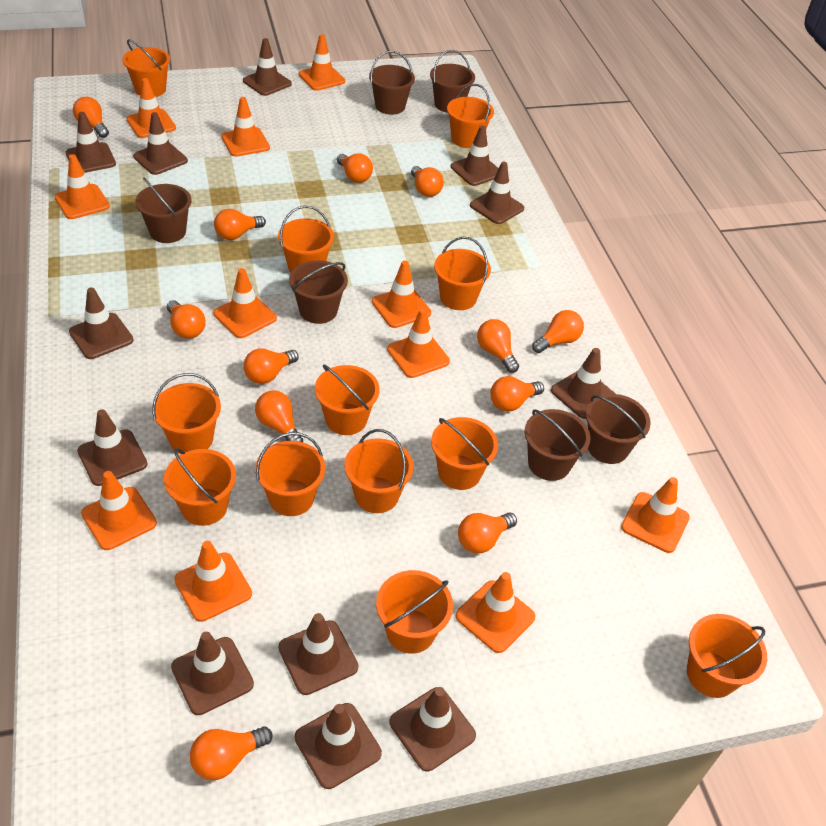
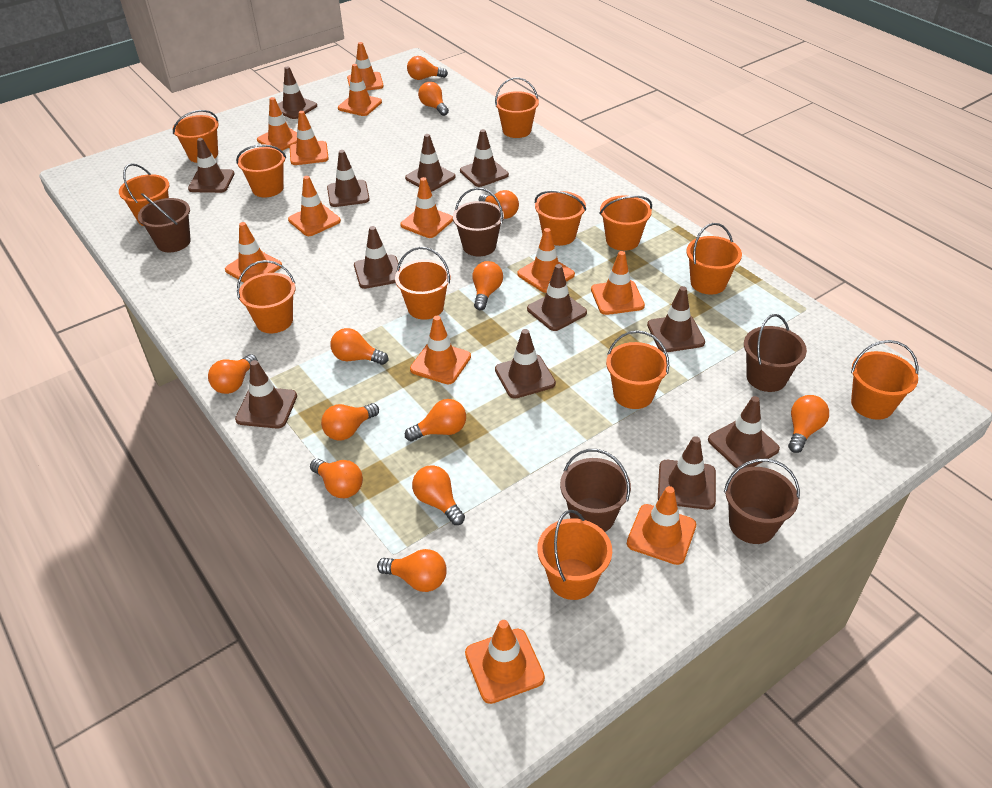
brown bucket: [135,177,191,243] [289,260,348,324] [369,51,415,115] [430,50,475,113] [524,409,591,481] [586,394,651,464] = 6 -> [138,193,191,252] [453,188,504,256] [560,449,631,532] [724,458,800,544] [744,314,807,392] = 5
orange traffic cone: [55,154,110,219] [81,471,157,550] [127,78,176,138] [174,541,252,622] [213,268,277,338] [221,97,270,157] [299,34,345,91] [372,261,431,328] [387,308,450,378] [456,572,536,653] [621,477,690,553] = 11 -> [225,222,282,283] [257,97,297,151] [288,176,341,236] [290,111,329,165] [338,64,382,116] [347,42,384,91] [400,177,453,238] [410,316,471,384] [465,620,545,704] [517,228,575,293] [591,251,645,315] [627,486,696,565] = 12

